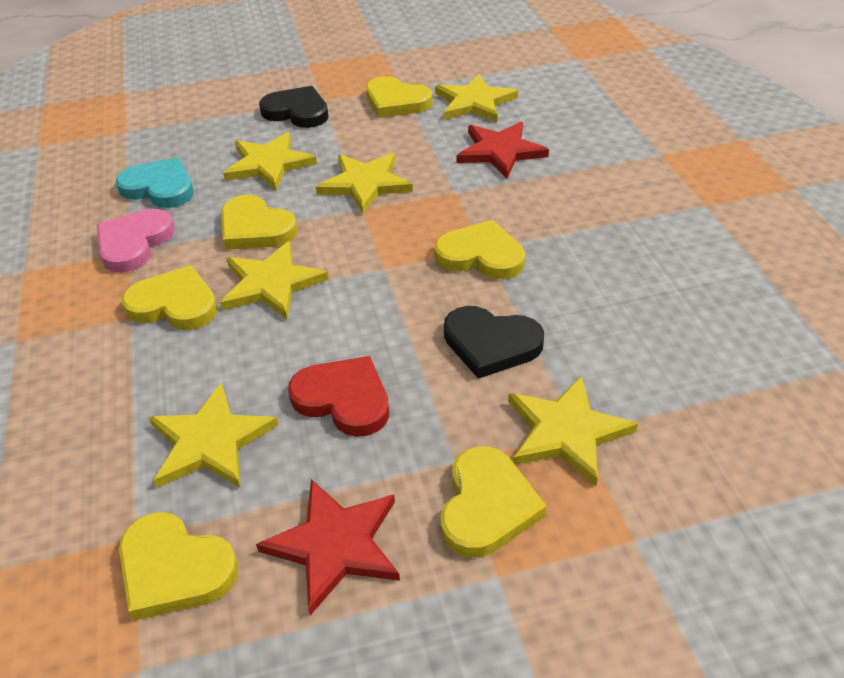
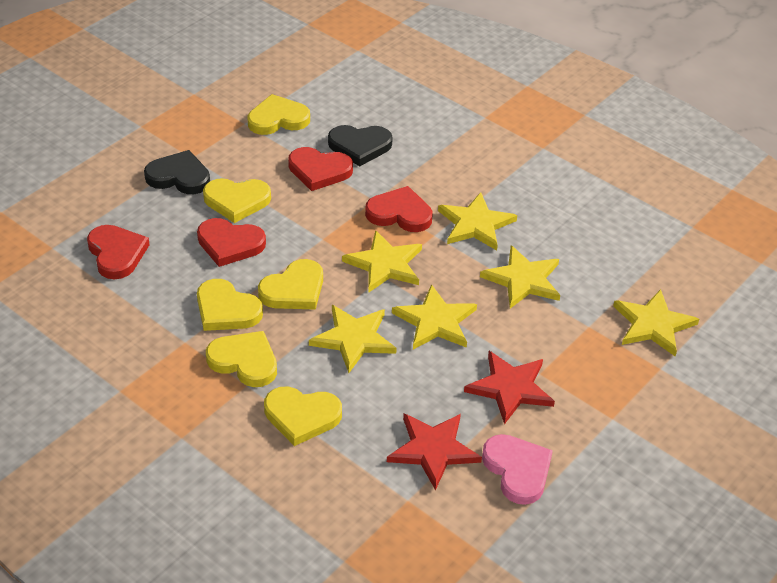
red heart: [288,356,389,437] = 1 -> [87,225,150,279] [197,218,266,267] [288,147,353,191] [365,186,433,232] = 4
turquoise heart: [116,158,193,208] = 1 -> none = 0

